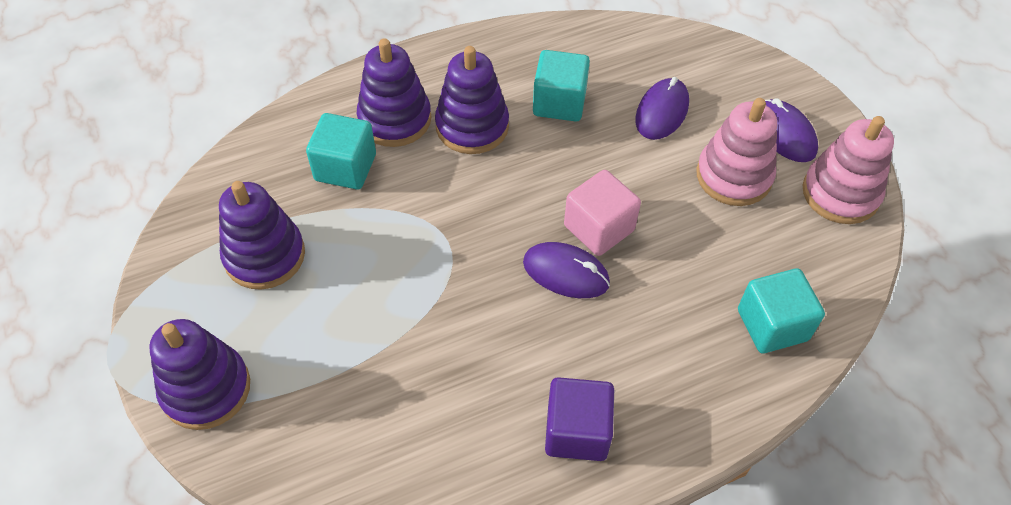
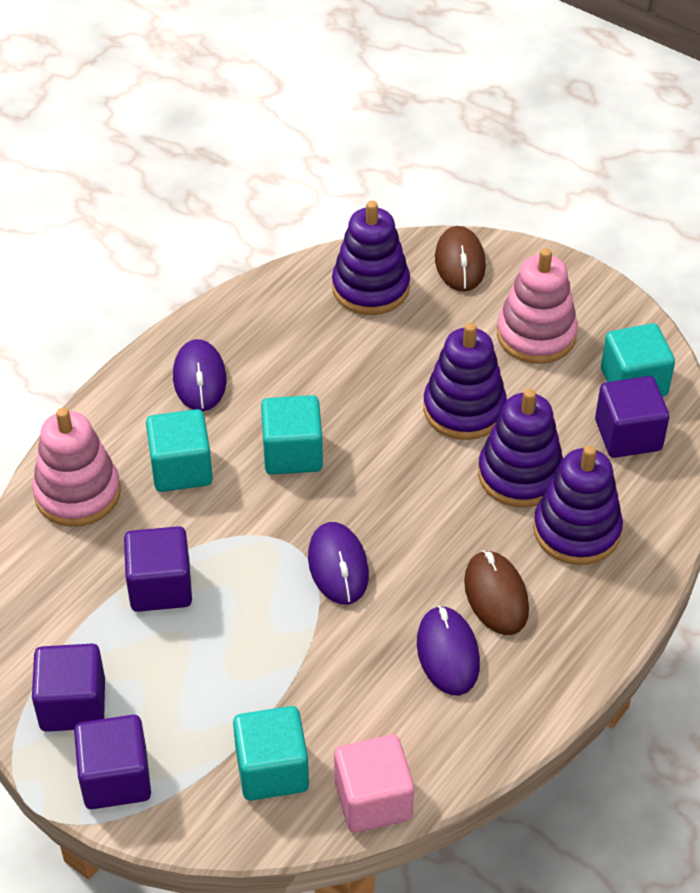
brown mouse: none = 0 -> [435,226,486,292] [464,550,529,635] = 2
purple cube: [545,377,614,461] = 1 -> [32,644,105,732] [74,715,151,809] [124,526,192,612] [595,376,669,458] = 4
turquoise cube: [306,113,376,189] [533,50,590,122] [738,268,825,353] = 3 -> [146,409,213,492] [233,706,309,801] [261,395,323,474] [601,323,675,396] = 4

